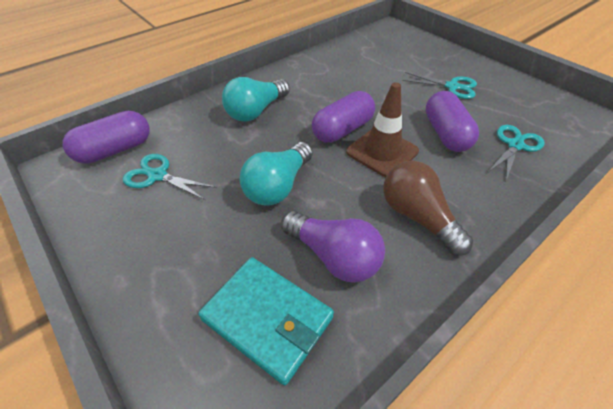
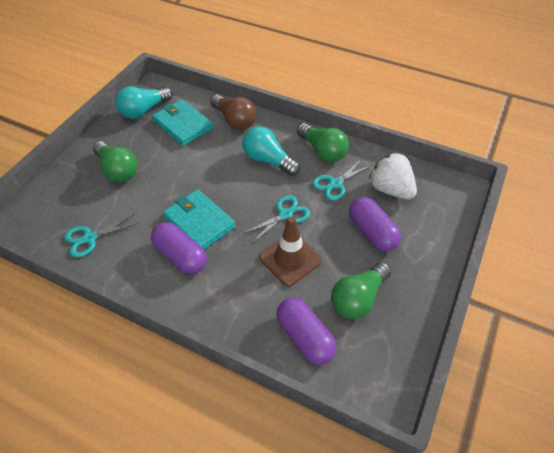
green light bulb: none = 0 -> [93,141,138,182] [297,123,349,162] [331,262,391,319] = 3
purple light bulb: [281,211,385,283] = 1 -> none = 0
turquoise wallet: [198,257,334,385] = 1 -> [152,99,214,146] [163,189,236,250] = 2
white strawberry: none = 0 -> [369,152,417,199] = 1

